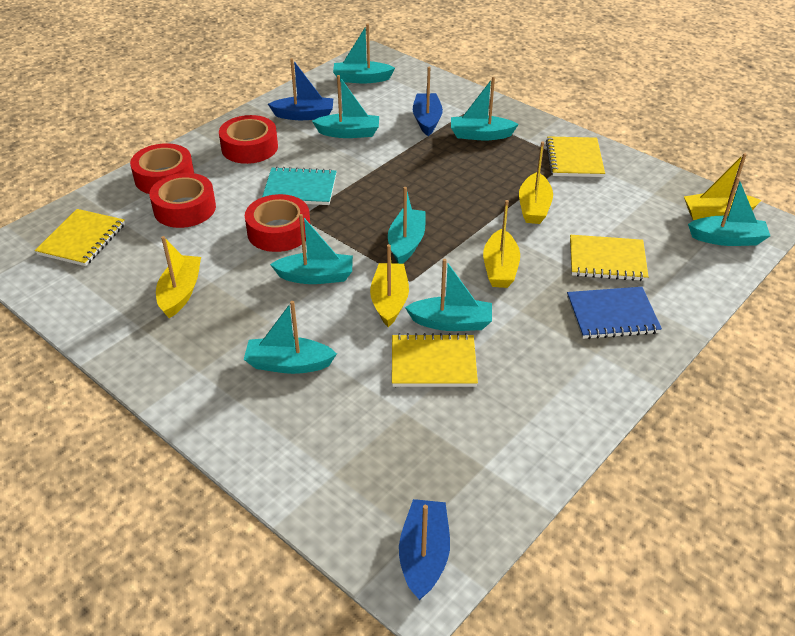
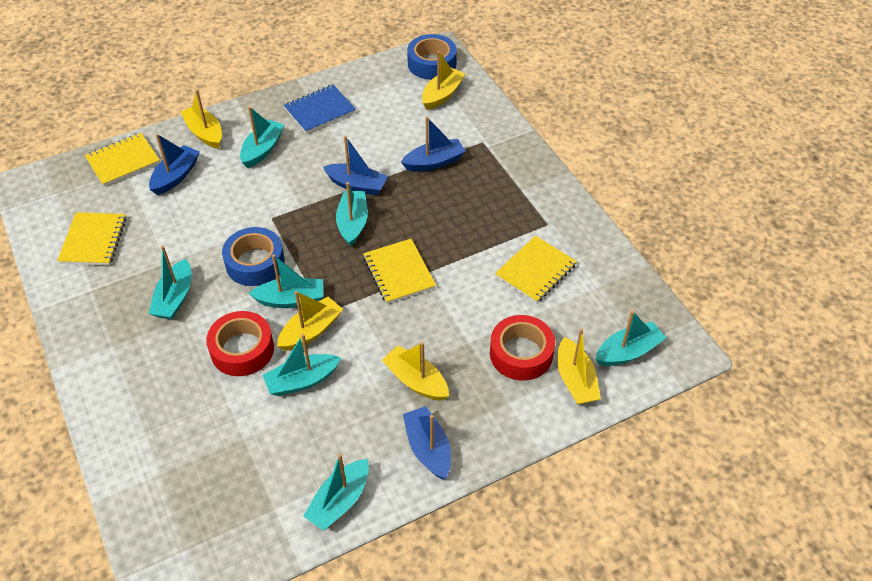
blue boat: [268,58,333,120] [399,499,450,601] [413,67,443,136] = 3 -> [149,134,200,195] [323,136,388,195] [401,117,466,171] [403,406,451,480] = 4
blue tape: none = 0 -> [222,227,285,286] [407,34,457,80] = 2
red tape: [130,143,194,194] [149,173,216,228] [219,115,278,164] [245,194,310,252] = 4 -> [206,311,274,376] [490,315,555,381] = 2
turquoise boat: [244,301,337,374] [270,214,353,284] [312,75,379,138] [333,24,395,83] [388,187,426,264] [405,259,492,331] [451,77,519,141] [688,177,770,246] = 8 -> [149,245,191,320] [240,107,284,168] [248,254,323,308] [263,334,341,396] [303,454,369,531] [336,182,368,247] [595,310,666,366] = 7
turquoise notebook: [262,167,337,205] = 1 -> none = 0

